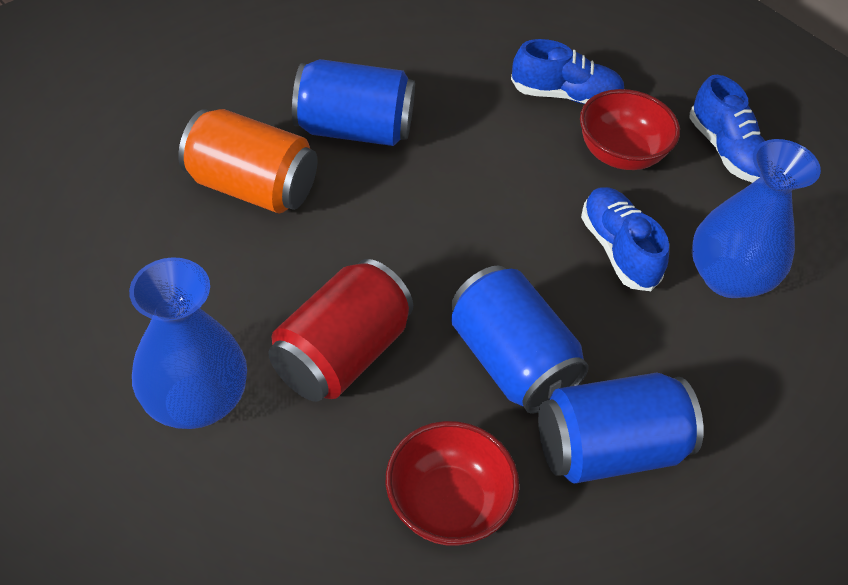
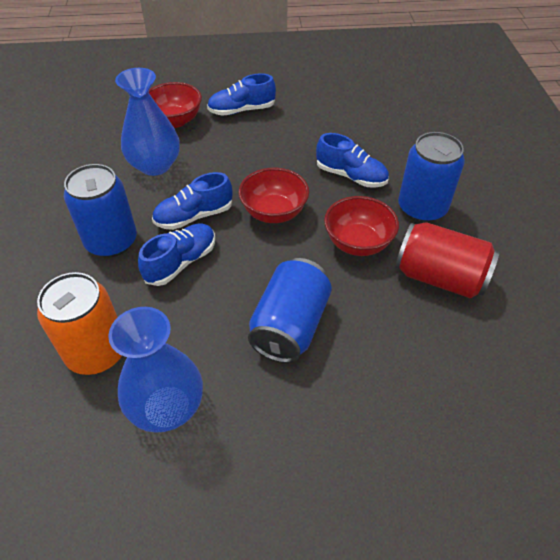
blue shoe: [511,39,624,104] [581,187,669,291] [689,75,765,183] = 3 -> [138,224,215,286] [152,172,232,230] [207,73,276,116] [316,133,389,188] = 4
red bowl: [386,421,519,546] [580,89,680,170] = 2 -> [149,82,202,128] [239,168,309,223] [324,196,399,256] = 3

